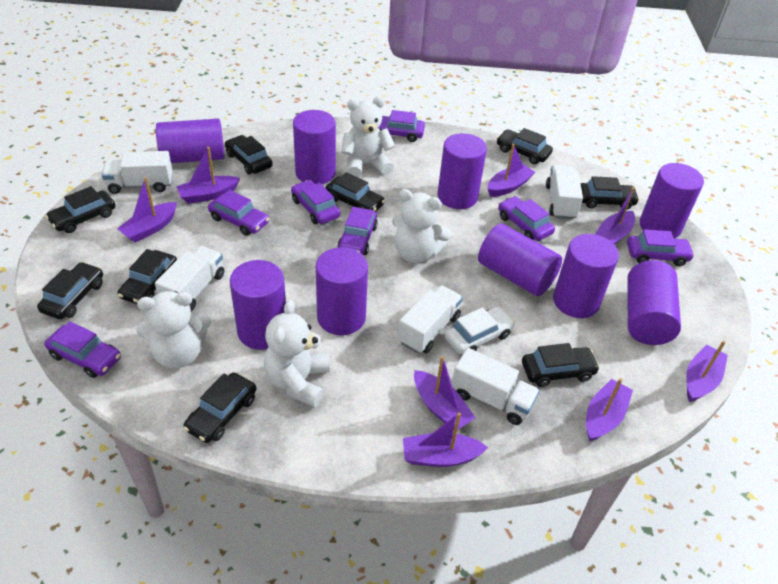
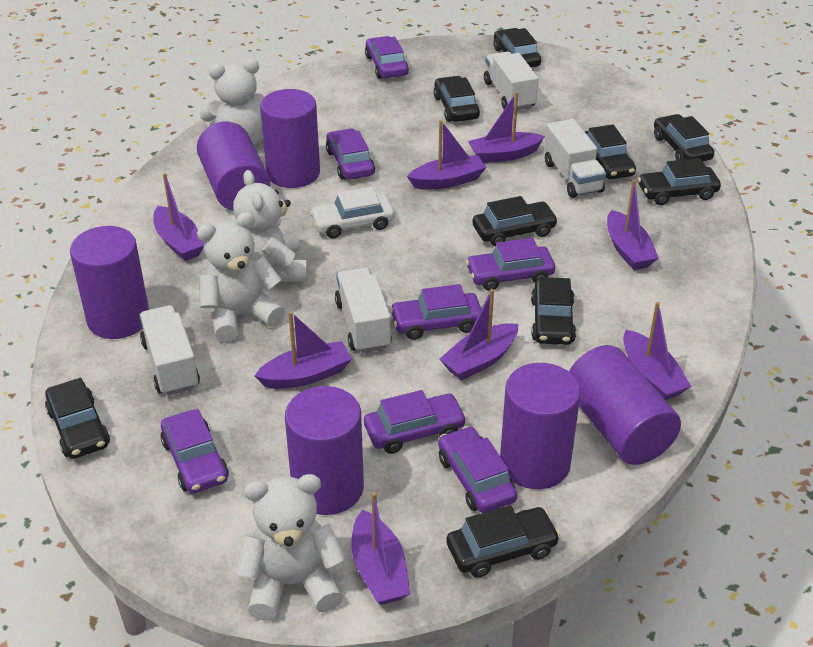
purple cylinder: [156,119,225,163] [230,260,286,350] [293,110,336,184] [316,247,368,335] [437,133,487,209] [478,224,562,296] [553,234,619,318] [627,260,681,345] [640,163,704,239] = 9 -> [70,226,149,339] [197,122,270,211] [260,89,320,188] [285,386,364,515] [500,363,581,489] [569,345,681,465] = 6
white truck: [102,151,172,194] [155,246,224,312] [398,285,463,353] [452,348,540,425] [546,165,583,219] = 5 -> [139,305,200,396] [335,268,392,353] [484,52,538,111] [544,119,606,198] = 4

